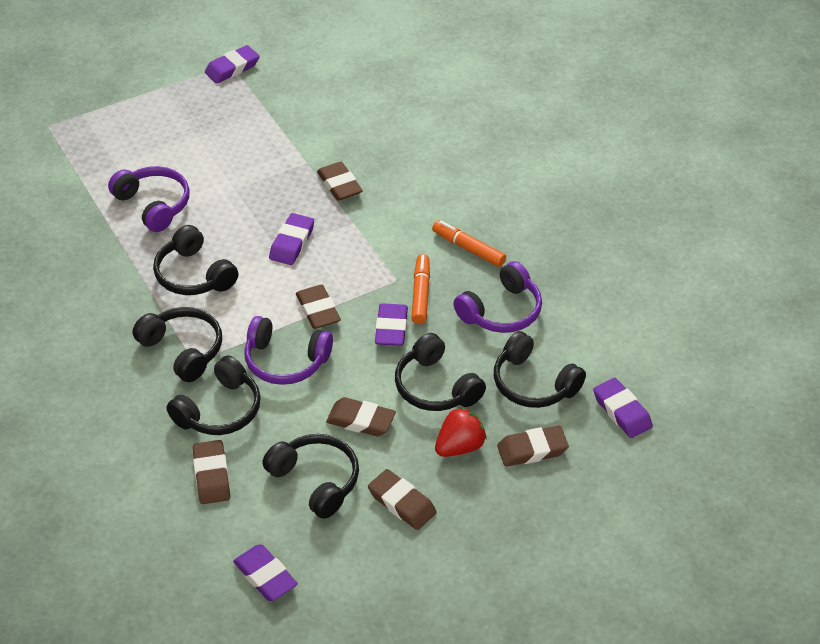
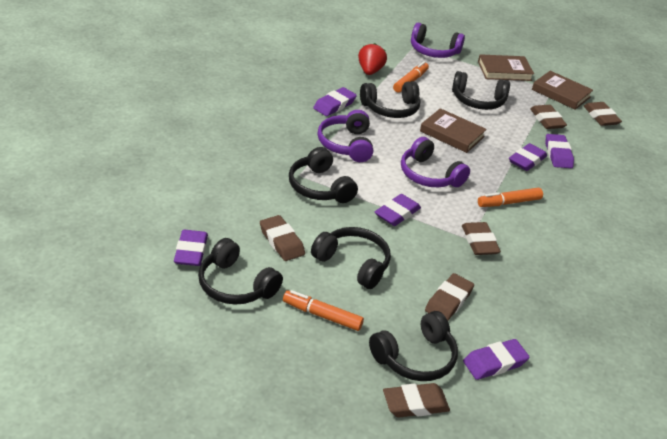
brown book: none = 0 -> [420,108,487,153] [478,54,534,81] [532,71,593,110] = 3
orange marker: [412,254,430,324] [432,220,506,267] = 2 -> [283,290,364,331] [393,61,429,93] [478,188,543,207] = 3
purple eraser: [205,45,260,83] [233,544,298,601] [269,213,314,265] [375,303,408,346] [593,378,653,438] = 5 -> [174,229,208,266] [313,87,357,116] [375,194,421,226] [463,339,529,380] [509,143,547,171] [545,134,574,168] = 6

